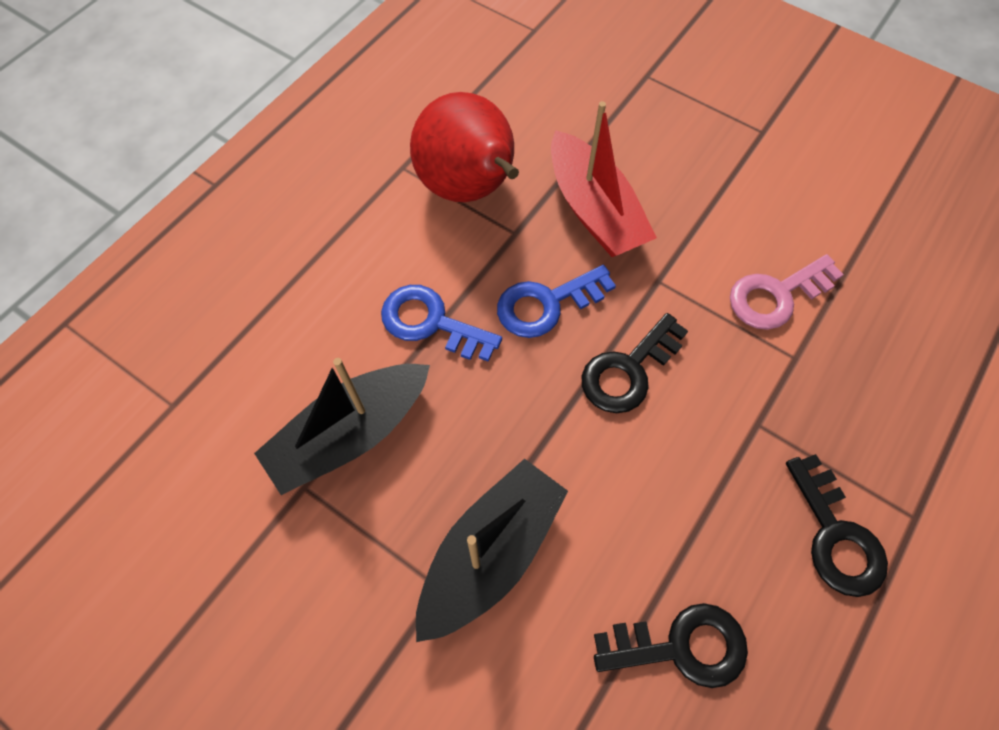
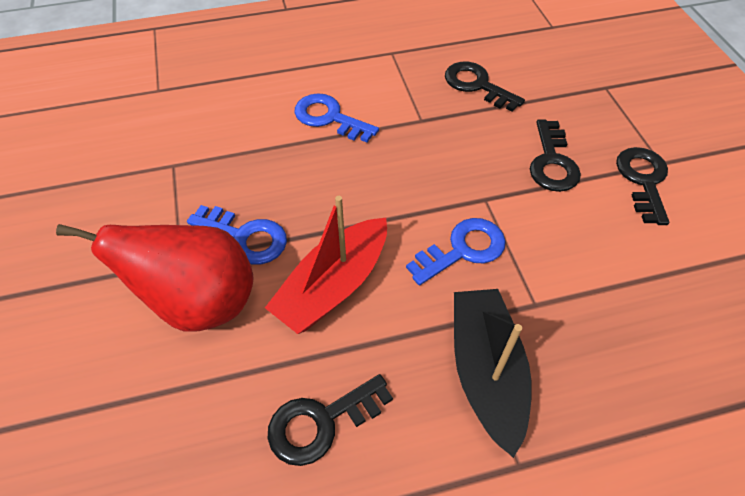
black boat: [254,358,430,495] [416,458,568,642] = 2 -> [454,289,532,458] = 1
black key: [582,313,688,413] [594,603,748,688] [786,454,888,597] = 3 -> [268,374,393,466] [445,62,525,112] [530,119,581,192] [616,147,669,225] = 4
blue key: [381,285,502,362] [497,265,616,338] = 2 -> [187,205,287,265] [294,93,379,142] [406,218,506,285] = 3
pink key: [730,254,844,330] = 1 -> none = 0

